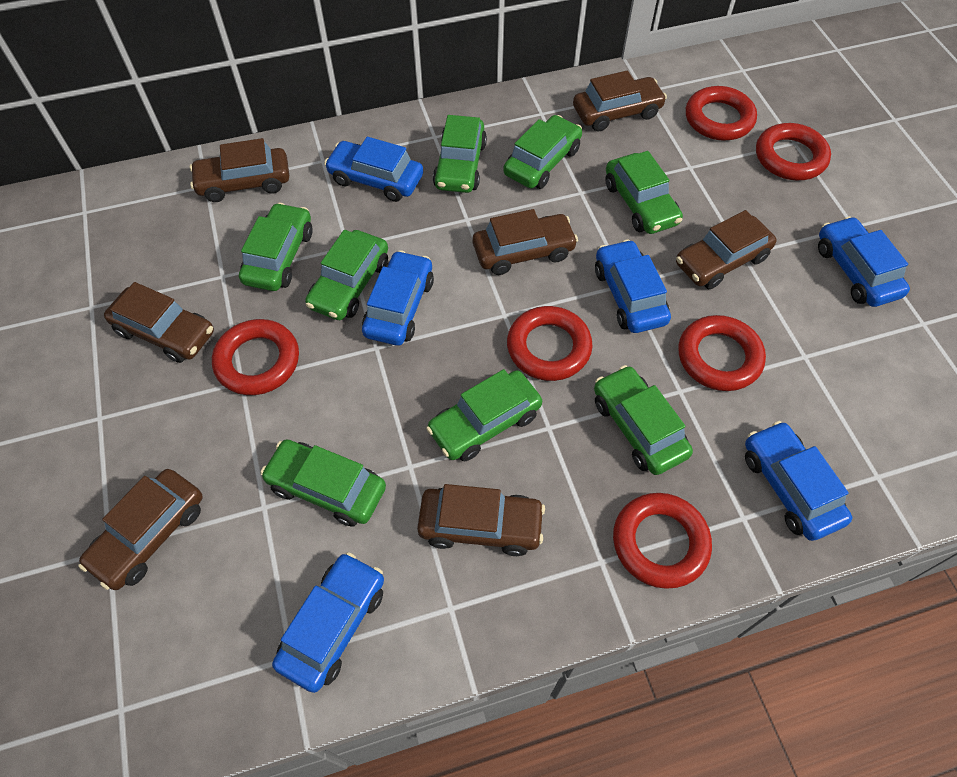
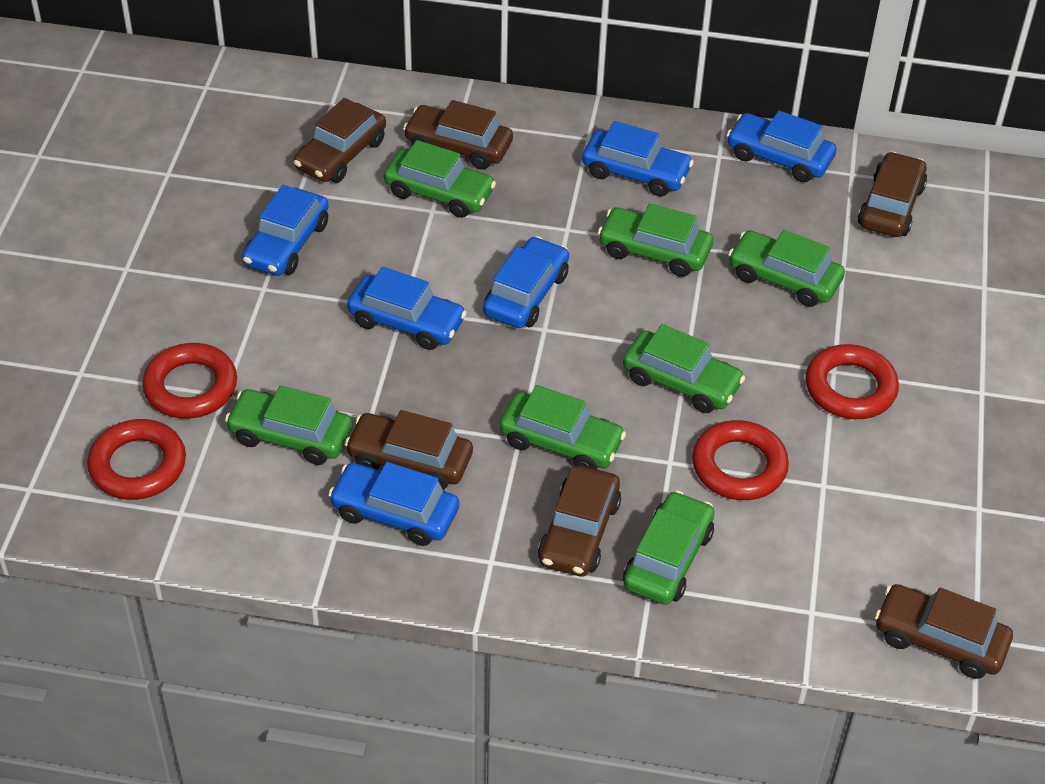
brown car: [79,469,203,590] [104,282,214,363] [190,138,289,202] [417,484,545,556] [473,209,578,275] [573,71,667,131] [676,210,777,289] = 7 -> [293,98,386,183] [345,410,473,490] [403,100,513,170] [538,465,621,576] [858,151,927,237] [875,584,1013,679] = 6
green car: [239,203,313,291] [261,439,386,527] [305,230,388,320] [426,369,542,461] [433,115,487,193] [503,115,582,189] [594,365,693,475] [605,151,683,234] = 8 -> [225,386,353,465] [384,140,496,218] [499,385,626,469] [598,203,713,277] [623,324,745,413] [623,491,715,605] [728,230,845,307] = 7
red ring: [212,319,299,395] [507,306,593,381] [613,493,712,589] [678,315,766,391] [686,86,757,141] [756,123,831,180] = 6 -> [87,419,186,500] [142,343,237,419] [692,420,789,500] [806,344,899,419] = 4

